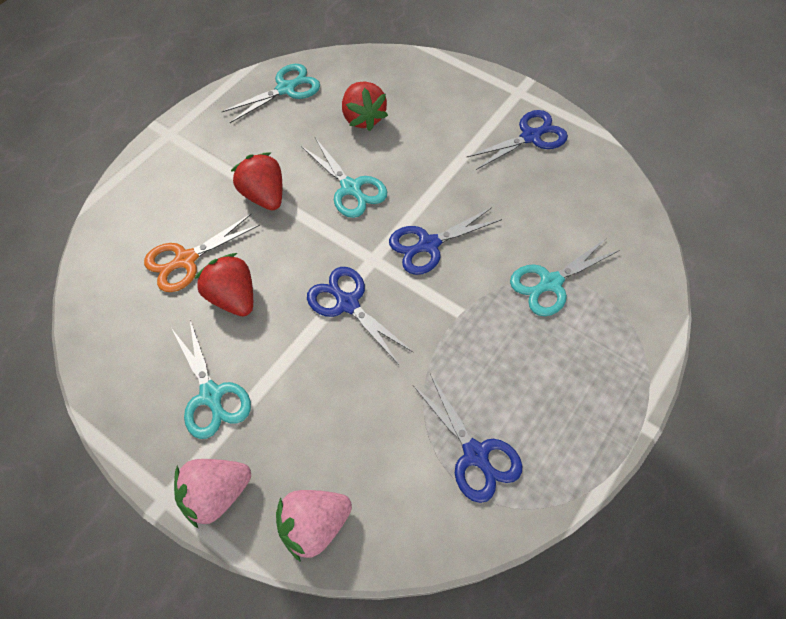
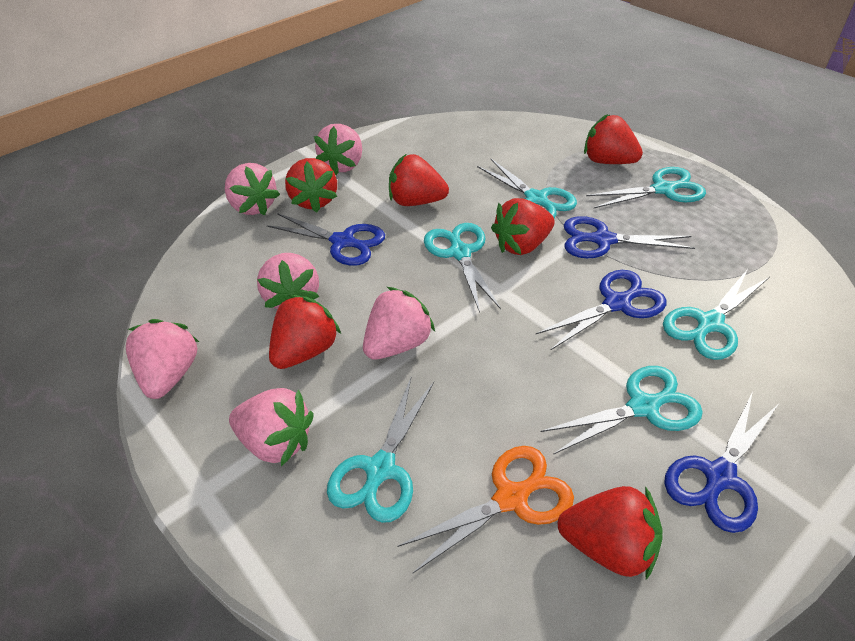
pink strawberry: [174,459,251,529] [276,490,352,562] = 2 -> [126,319,199,399] [225,163,280,216] [229,388,314,466] [257,253,319,309] [314,124,362,175] [363,287,435,360] = 6
red strawberry: [194,253,253,316] [231,152,282,211] [342,82,388,131] = 3 -> [269,295,341,369] [285,158,337,212] [389,154,449,206] [491,198,555,255] [557,486,663,580] [584,114,643,164] = 6
turquoise scissors: [172,320,251,439] [221,64,320,123] [301,138,387,218] [510,239,620,316] = 4 -> [327,378,434,523] [424,223,501,313] [477,159,577,219] [540,366,703,455] [586,167,706,208] [663,269,769,360] = 6

